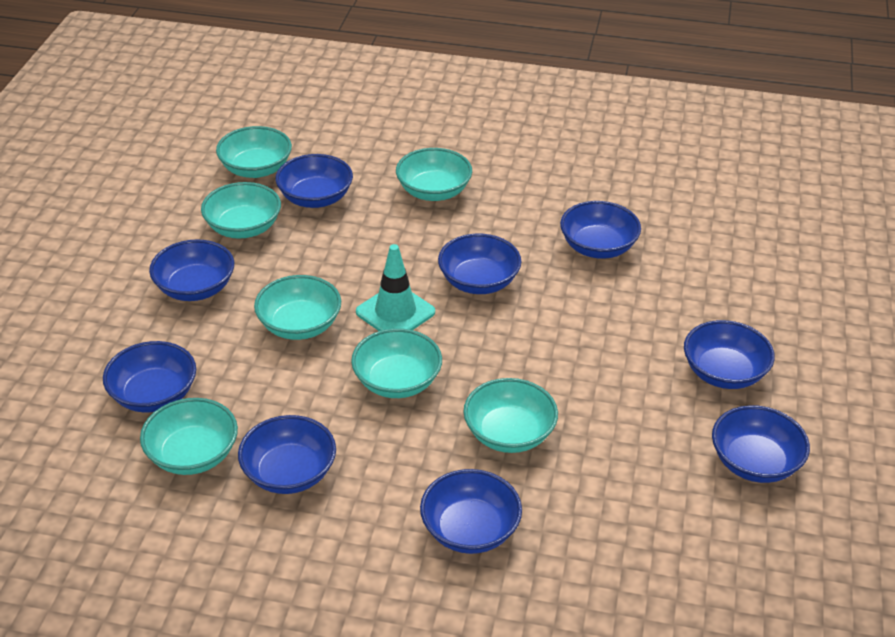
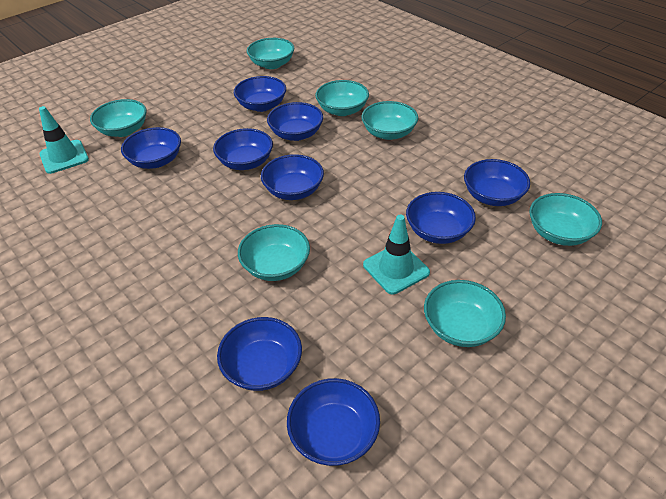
turquoise traffic cone: [356,244,435,331] = 1 -> [39,106,89,174] [363,215,430,294] = 2

